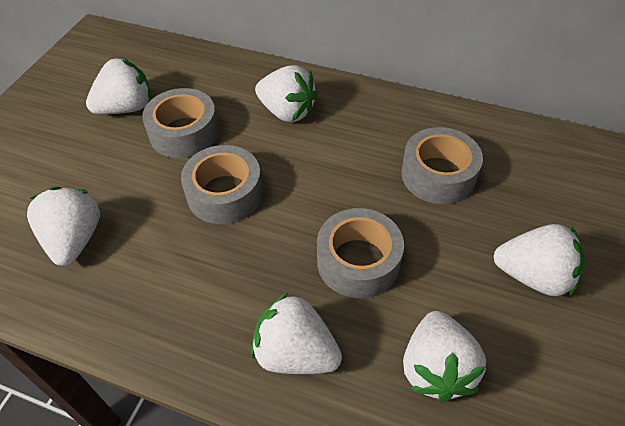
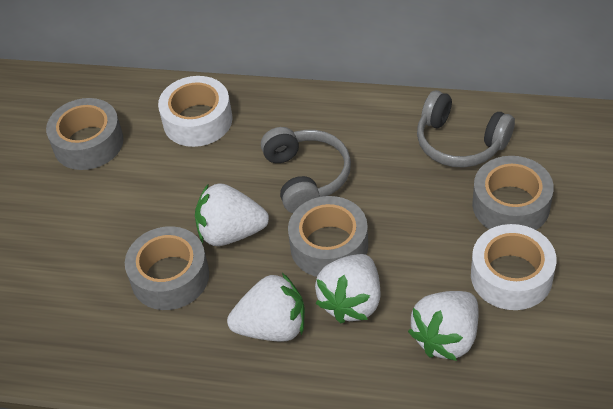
grey headphones: none = 0 -> [261,127,351,213] [417,90,515,168] = 2
white strawberry: [27,187,100,266] [86,57,151,114] [251,293,342,374] [255,65,318,123] [403,311,486,402] [493,224,585,296] = 6 -> [195,183,269,246] [227,273,305,342] [315,254,381,323] [408,291,479,361] = 4
white tape: none = 0 -> [158,76,232,147] [471,224,557,310] = 2

